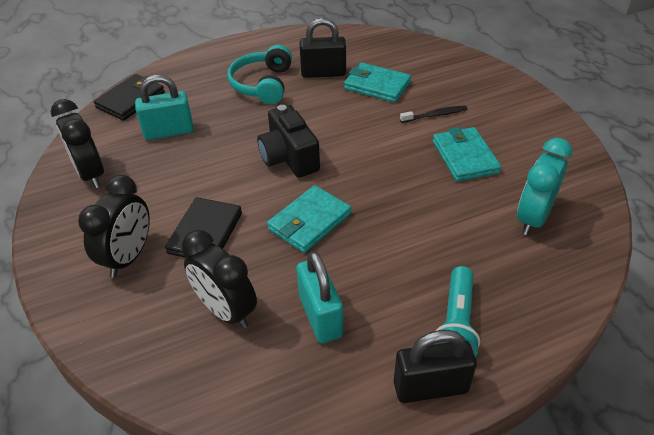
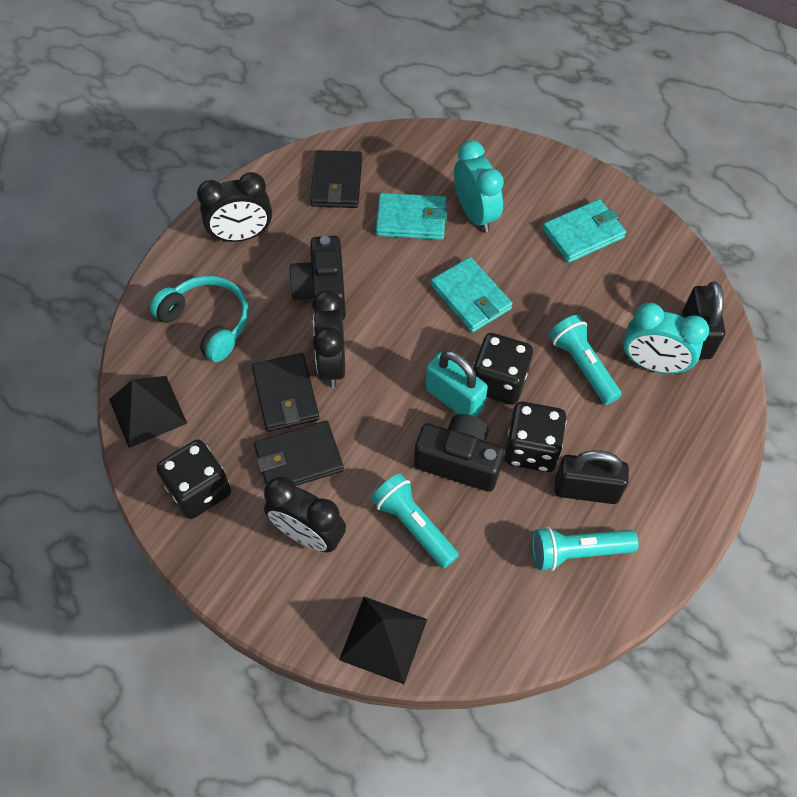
black camera: [257,105,320,178] = 1 -> [289,236,346,320] [414,414,504,492] = 2
black dice: none = 0 -> [156,439,231,519] [473,333,533,405] [504,401,567,472] = 3
black pyramid: none = 0 -> [109,376,187,448] [339,597,427,684] = 2
black toothbrush: [400,106,467,123] = 1 -> none = 0
black wallet: [94,74,165,121] [165,197,242,258] = 2 -> [252,353,319,432] [254,421,344,486] [310,150,362,208] = 3
turquoise clock: [517,138,573,235] = 1 -> [454,140,504,233] [623,303,709,374] = 2
turquoise flashlight: [436,266,480,357] = 1 -> [371,474,459,569] [532,527,639,571] [549,315,621,405] = 3
turquoise padlock: [135,75,194,140] [296,251,343,343] = 2 -> [426,350,488,417] = 1

